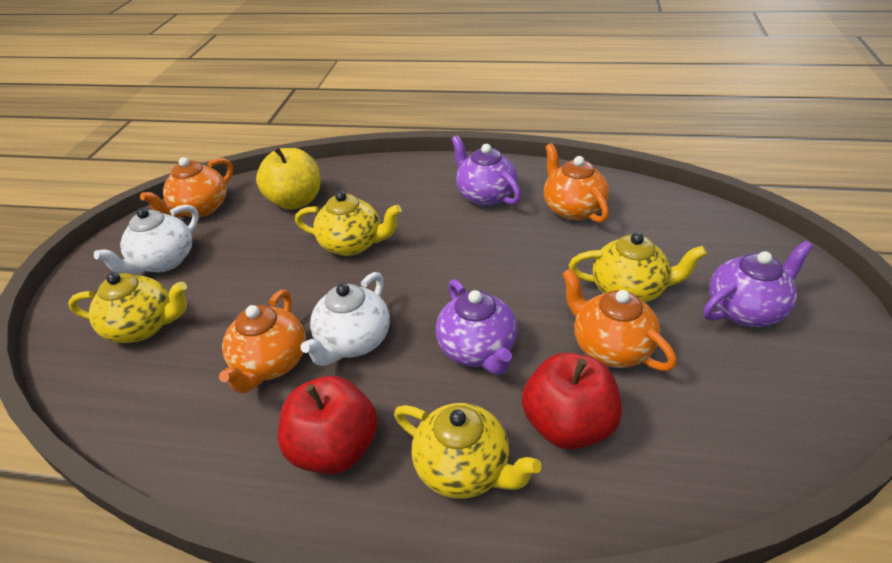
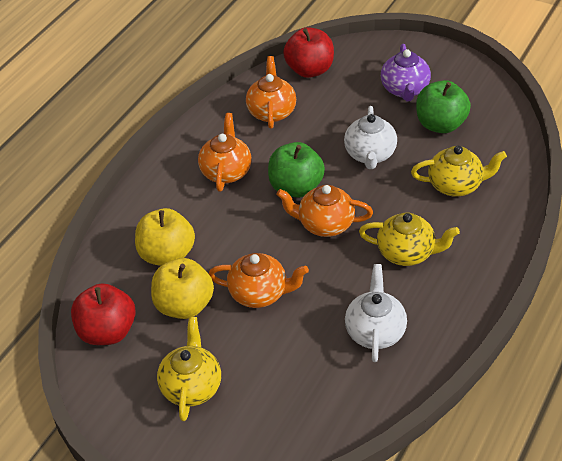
green apple: none = 0 -> [268,142,325,198] [416,80,471,133] = 2
purple teapot: [436,279,517,375] [451,135,521,206] [703,241,813,327] = 3 -> [381,44,431,101] = 1
yellow apple: [256,147,321,210] = 1 -> [135,208,195,266] [151,258,214,319] = 2
yellow teapot: [68,272,187,343] [295,191,402,256] [394,403,541,499] [569,232,707,303] = 4 -> [157,317,221,421] [359,213,460,266] [411,146,507,197] = 3

